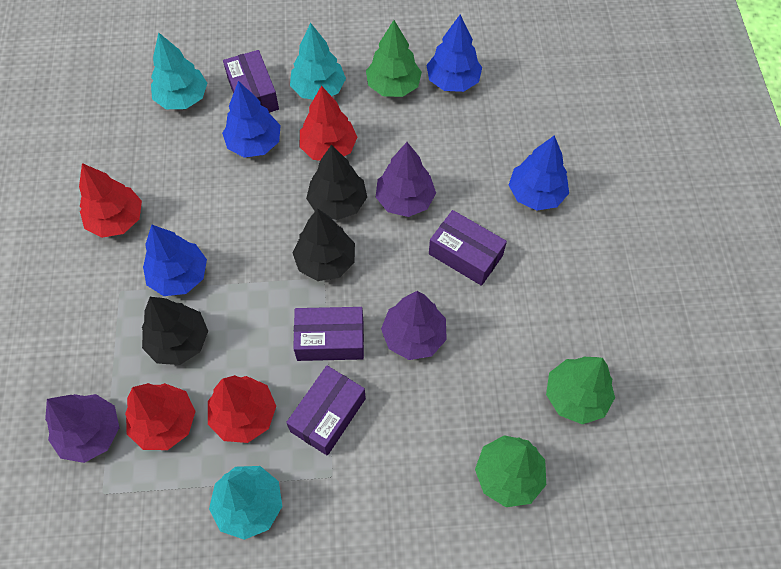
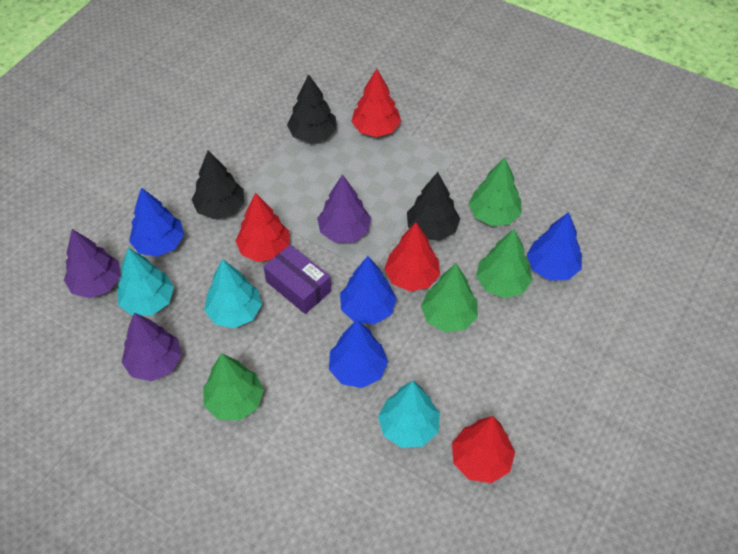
green tree: [366,20,422,97] [475,435,546,507] [546,357,615,424] = 3 -> [203,353,264,421] [421,264,478,332] [469,157,522,226] [476,229,532,298] = 4
purple box: [223,50,279,113] [286,366,366,456] [293,307,364,361] [429,210,507,286] = 4 -> [264,244,331,314] = 1

